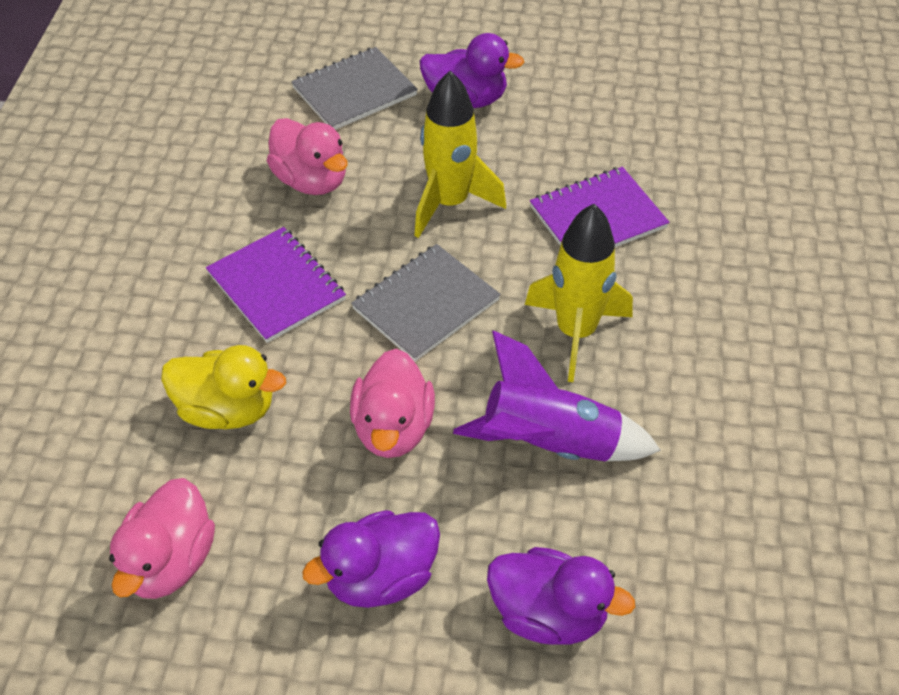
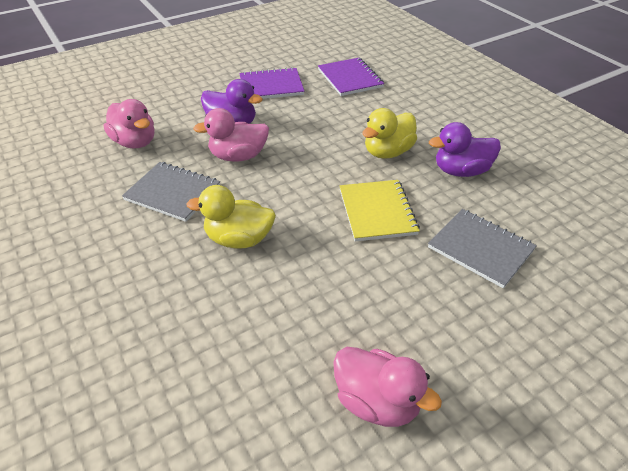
purple duck: [302,510,440,608] [420,33,524,108] [487,547,635,645] = 3 -> [201,79,262,124] [429,122,501,177] = 2
purple rocket: [453,330,661,461] = 1 -> none = 0
yellow duck: [161,345,286,429] = 1 -> [186,185,276,249] [362,108,417,159] = 2
yellow notebook: none = 0 -> [340,180,420,242] = 1
yellow rocket: [414,71,506,238] [525,204,633,382] = 2 -> none = 0

